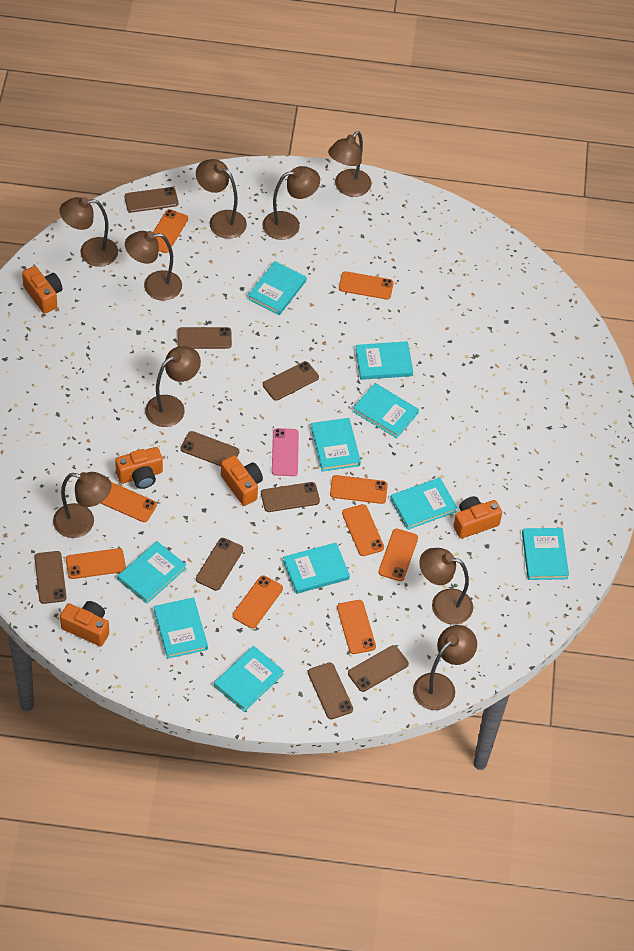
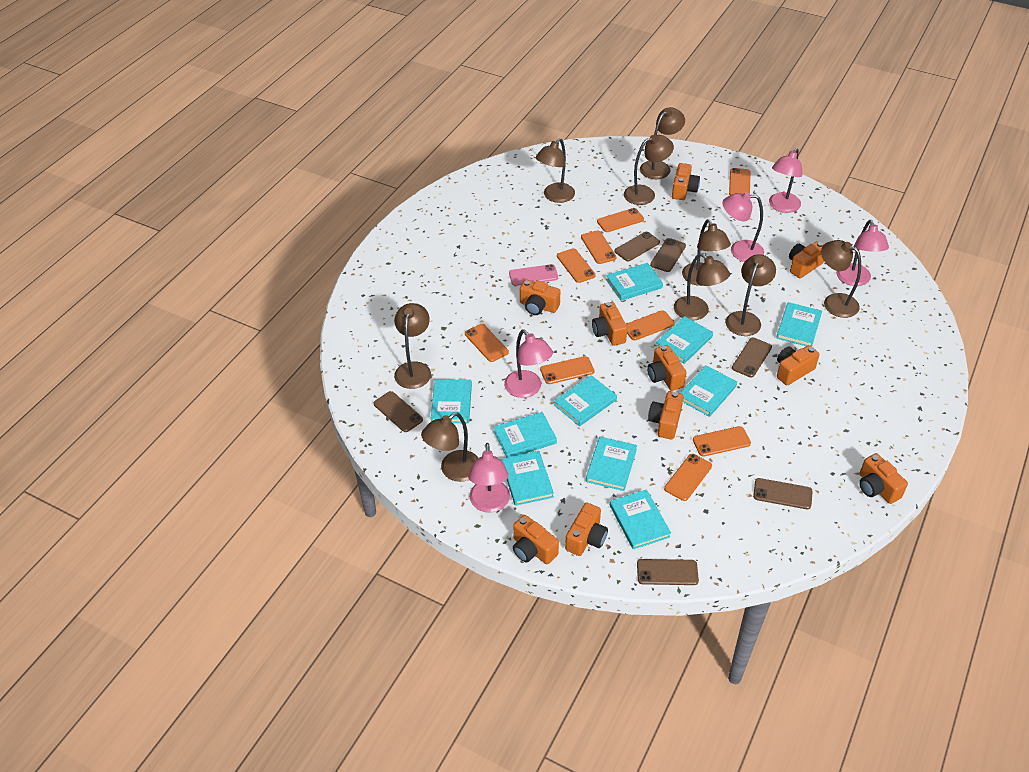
brown phone: [34,551,67,604] [124,187,178,213] [177,327,232,349] [180,431,239,466] [196,538,243,591] [261,482,320,512] [263,361,319,401] [308,662,353,719] [348,645,409,692] = 9 -> [374,391,423,432] [615,232,660,261] [637,559,699,585] [650,238,686,272] [732,338,772,377] [753,478,812,509] = 6
orange camera: [22,266,62,314] [60,601,109,646] [115,447,163,489] [221,455,263,506] [453,496,502,539] = 5 -> [513,515,559,564] [520,280,560,315] [565,503,608,556] [592,302,627,346] [647,345,687,391] [648,391,684,439] [672,163,700,200] [777,345,820,385] [789,241,824,278] [859,453,908,504] = 10
pink lamp: none = 0 -> [468,443,510,513] [504,329,553,398] [723,192,764,262] [769,148,802,213] [836,220,889,286] = 5

